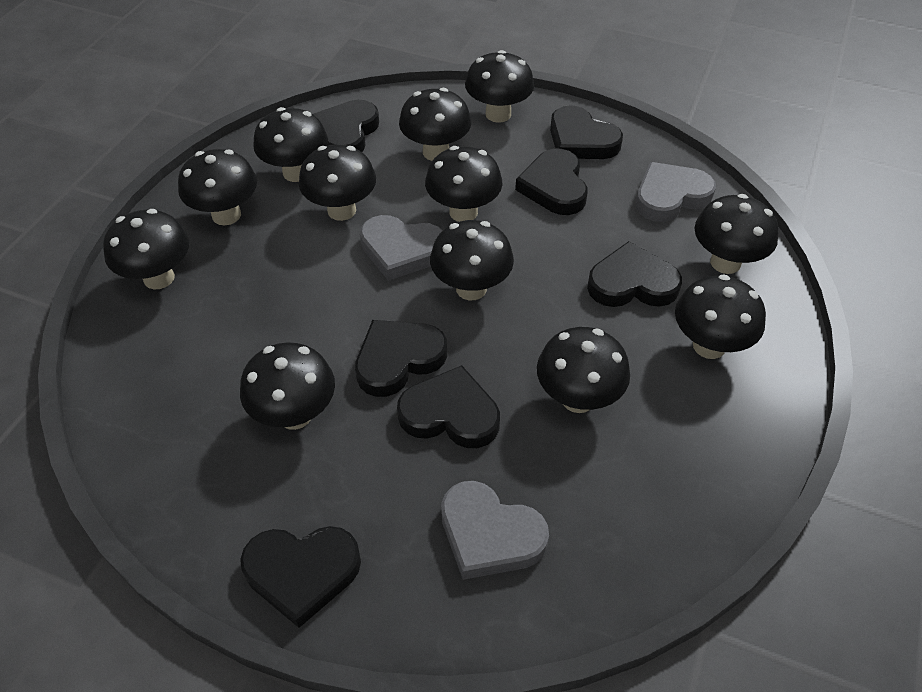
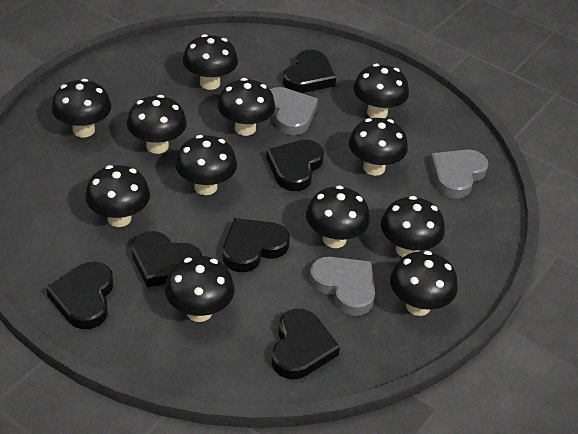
black heart: [240,526,361,628] [313,100,379,152] [355,320,447,397] [397,365,500,448] [515,148,588,215] [550,105,623,159] [587,241,682,307] = 7 -> [46,261,113,329] [132,231,202,287] [223,218,290,272] [266,139,324,191] [272,309,340,379] [283,50,336,93] = 6

